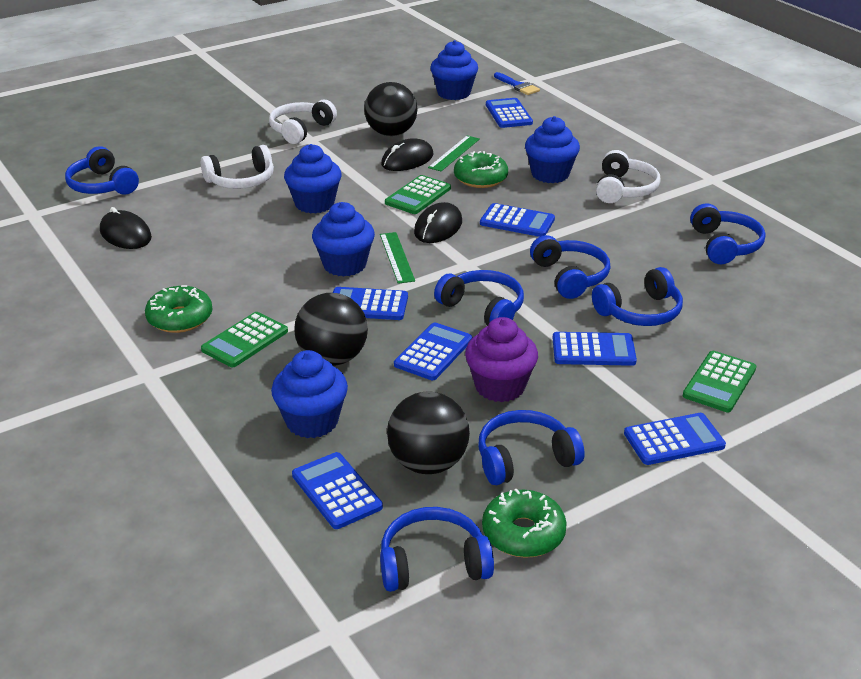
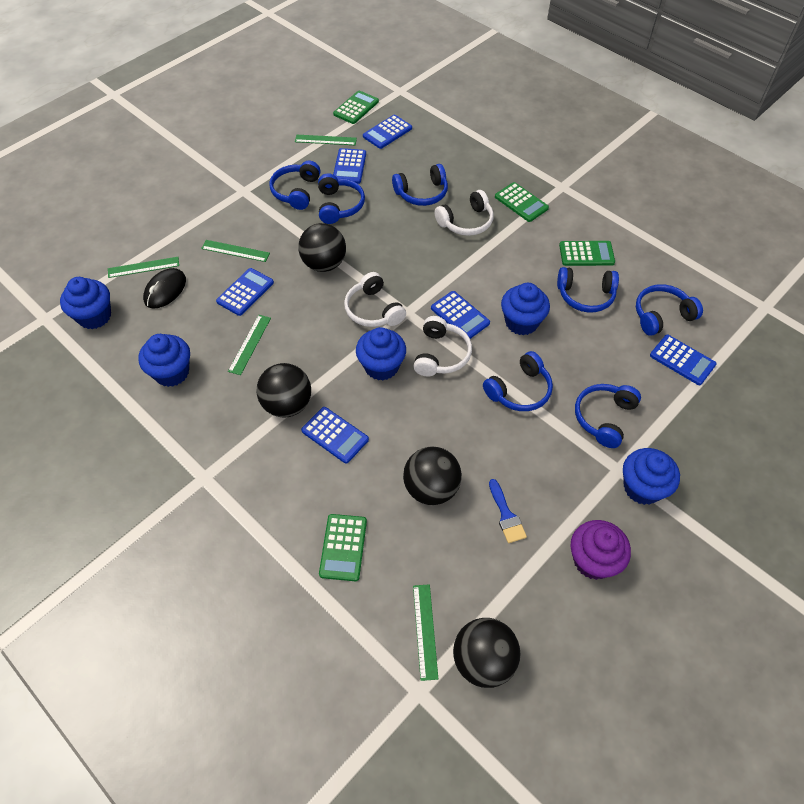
black ball: [294,293,368,366] [364,82,418,136] [387,391,470,474] = 3 -> [256,363,311,418] [298,223,346,272] [403,446,462,505] [453,618,520,688] = 4
black mouse: [100,207,152,249] [381,138,434,171] [414,202,462,243] = 3 -> [143,268,186,308] = 1
blue calculator: [292,452,383,529] [333,287,408,320] [394,323,472,380] [480,203,555,237] [486,98,533,128] [553,332,637,366] [624,413,726,465] = 7 -> [216,268,274,316] [301,407,369,464] [333,148,366,184] [363,115,412,149] [431,291,490,339] [650,335,717,385] = 6
green calculator: [201,312,288,367] [385,175,451,214] [683,351,756,412] = 3 -> [319,514,367,581] [333,90,379,124] [495,182,549,222] [559,241,615,266] = 4
green donut: [145,285,212,333] [454,151,508,188] [482,489,567,558] = 3 -> none = 0
green ruler: [380,232,415,284] [428,136,480,171] = 2 -> [108,257,179,278] [201,240,270,262] [228,315,271,375] [295,135,357,145] [413,584,438,681] = 5

